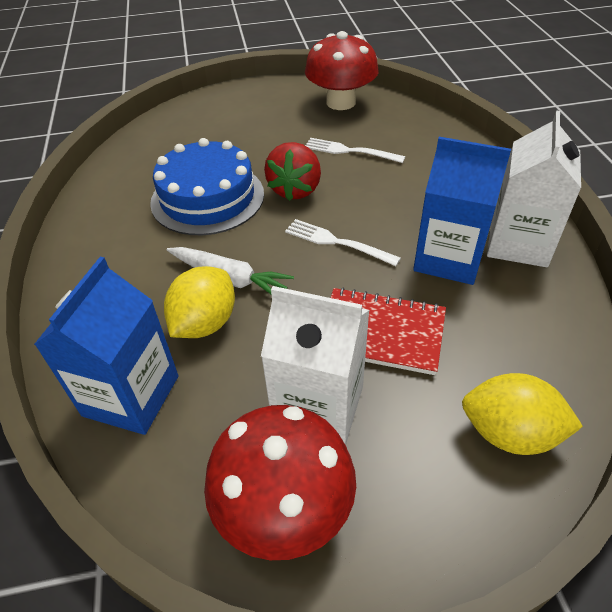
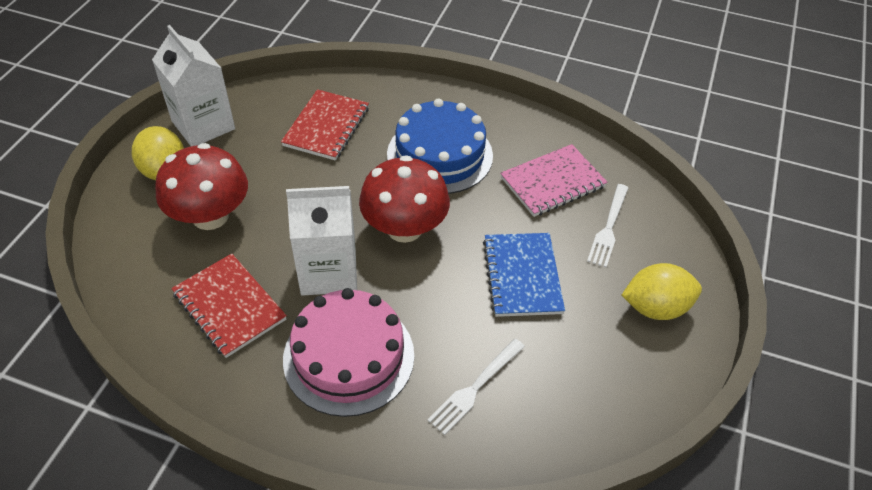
blue carton: [34,257,179,435] [413,137,511,285] = 2 -> none = 0
blue notebook: none = 0 -> [483,233,565,317] = 1
pink cake: none = 0 -> [283,288,414,417] = 1
pink notebook: none = 0 -> [500,144,608,217] = 1
red notebook: [331,287,446,375] = 1 -> [171,253,287,358] [281,89,369,161] = 2
red strawberry: [264,142,321,201] = 1 -> none = 0
white carrot: [167,247,294,295] = 1 -> none = 0

